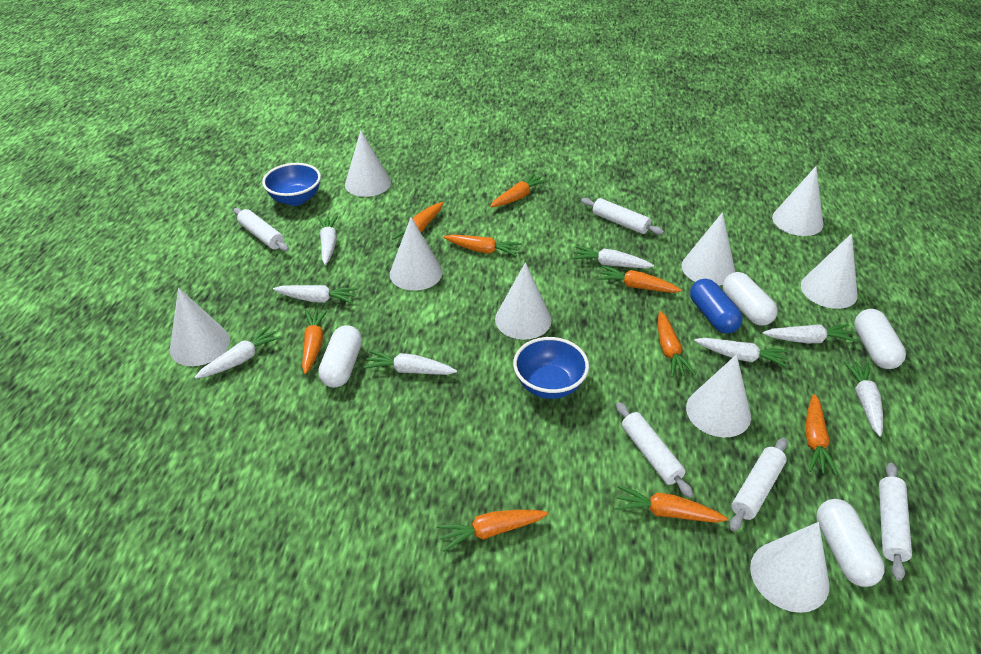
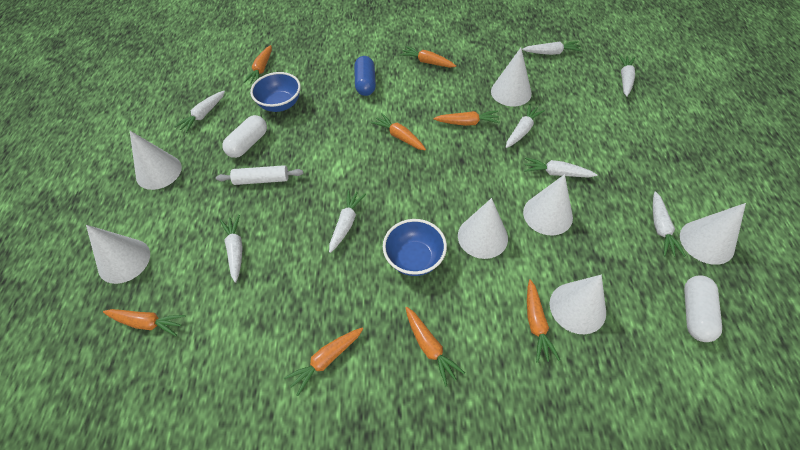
orange carrot: [302,309,328,374] [392,202,443,243] [437,510,549,552] [443,235,521,257] [490,173,548,207] [597,266,682,293] [615,485,728,523] [658,311,696,377] [805,394,838,476] = 9 -> [103,309,186,336] [244,45,272,84] [284,328,363,396] [371,113,426,150] [400,46,456,68] [405,307,465,387] [433,111,500,126] [527,279,560,363] = 8
white capsule: [318,325,362,387] [723,272,778,326] [817,499,885,587] [854,309,906,369] = 4 -> [222,115,267,158] [684,276,722,342] = 2
white cone: [170,288,230,366] [345,130,391,197] [390,217,443,291] [495,262,552,340] [682,212,735,286] [686,354,751,437] [750,522,830,613] [772,166,823,236] [801,233,858,309] = 9 -> [86,225,150,284] [130,131,182,190] [458,198,508,259] [491,48,532,106] [523,174,573,235] [549,275,606,334] [680,203,746,265] = 7
white rolling pin: [234,208,289,252] [581,198,664,235] [616,402,693,498] [730,438,787,531] [879,463,912,581] = 5 -> [216,165,303,185] = 1

